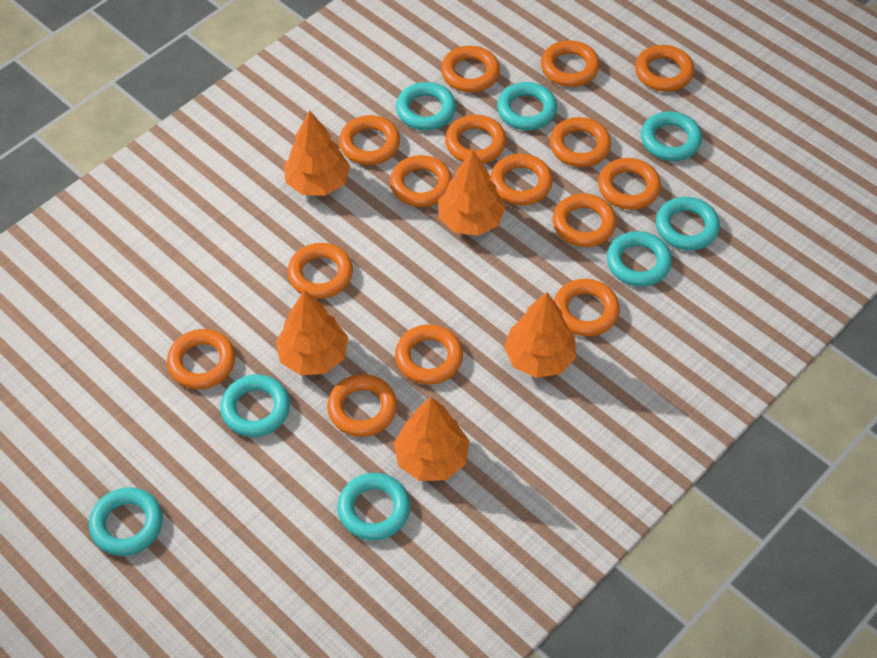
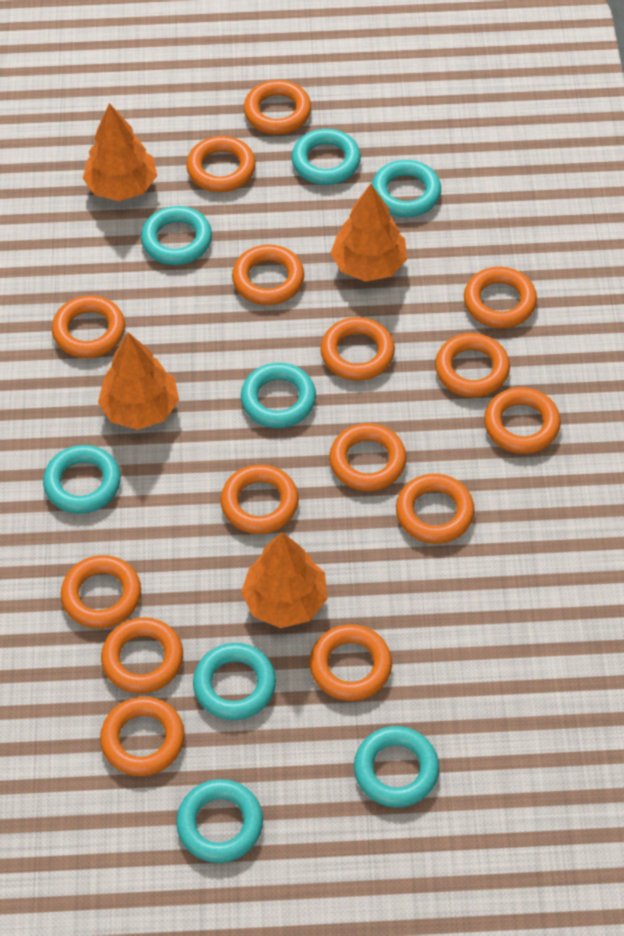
orange tree: [276,290,348,375] [284,110,350,196] [393,397,469,481] [438,150,506,236] [504,292,576,378] = 5 -> [83,103,157,201] [98,332,179,430] [241,532,328,628] [331,184,407,282] = 4

